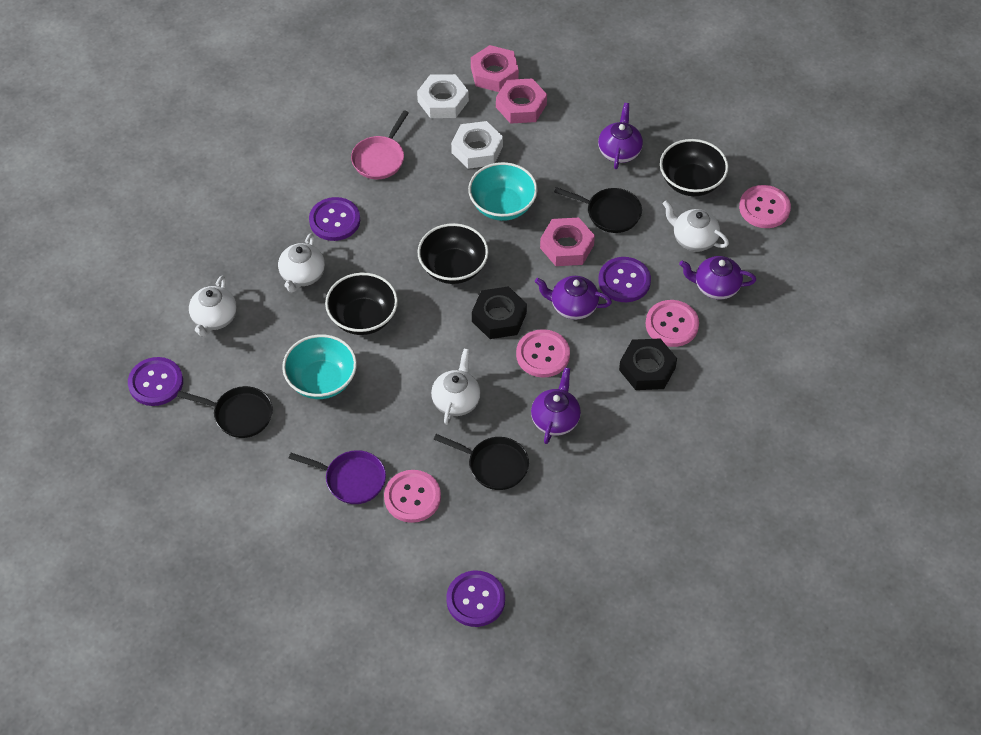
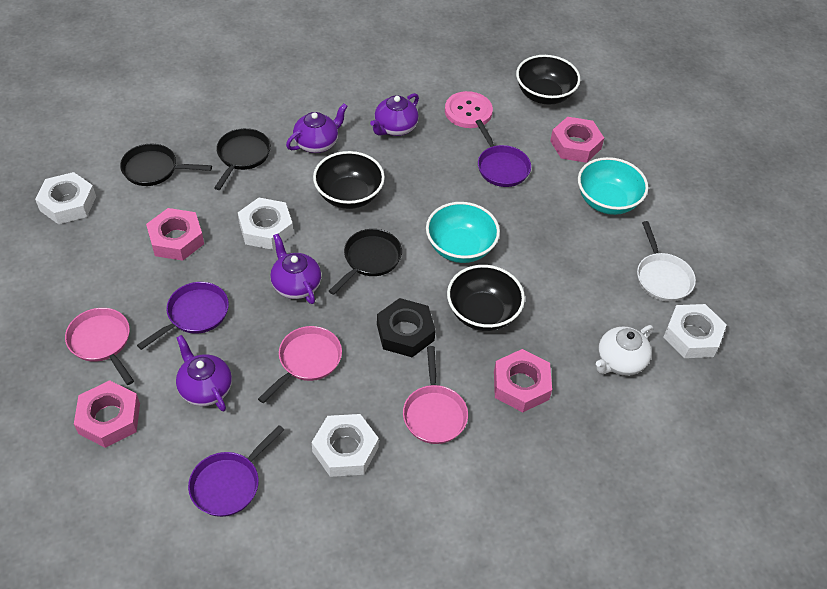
black nut: [472,286,527,339] [619,339,677,390] = 2 -> [377,298,436,357] = 1
pink button: [384,470,441,523] [516,329,570,378] [646,300,699,347] [739,185,791,228] = 4 -> [445,91,493,128] = 1
pink nut: [471,45,519,92] [496,78,547,124] [540,218,595,266] = 3 -> [74,380,140,448] [146,208,204,261] [494,349,552,412] [550,117,604,163] = 4
pink pan: [351,111,409,179] = 1 -> [65,308,134,385] [258,326,342,403] [403,346,468,444] = 3
purple button: [128,357,183,406] [309,197,360,241] [446,571,505,627] [598,257,651,302] = 4 -> none = 0
purple pan: [288,450,386,504] = 1 -> [137,282,229,350] [188,425,284,517] [476,120,531,187] = 3
white nut: [417,74,469,118] [451,121,503,169] = 2 -> [35,172,96,224] [238,198,294,250] [312,414,379,477] [663,304,727,358] = 4
white pan: none = 0 -> [637,221,696,302] = 1
white teapot: [189,275,237,337] [278,233,325,292] [431,348,481,425] [663,200,729,251] = 4 -> [596,325,653,376] = 1

